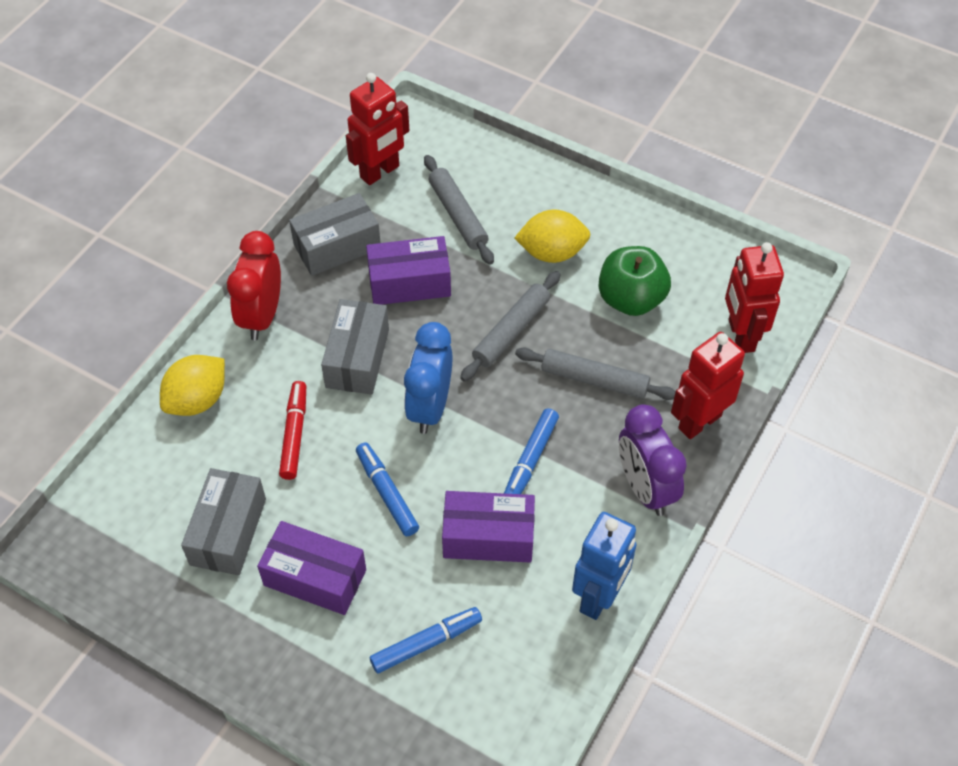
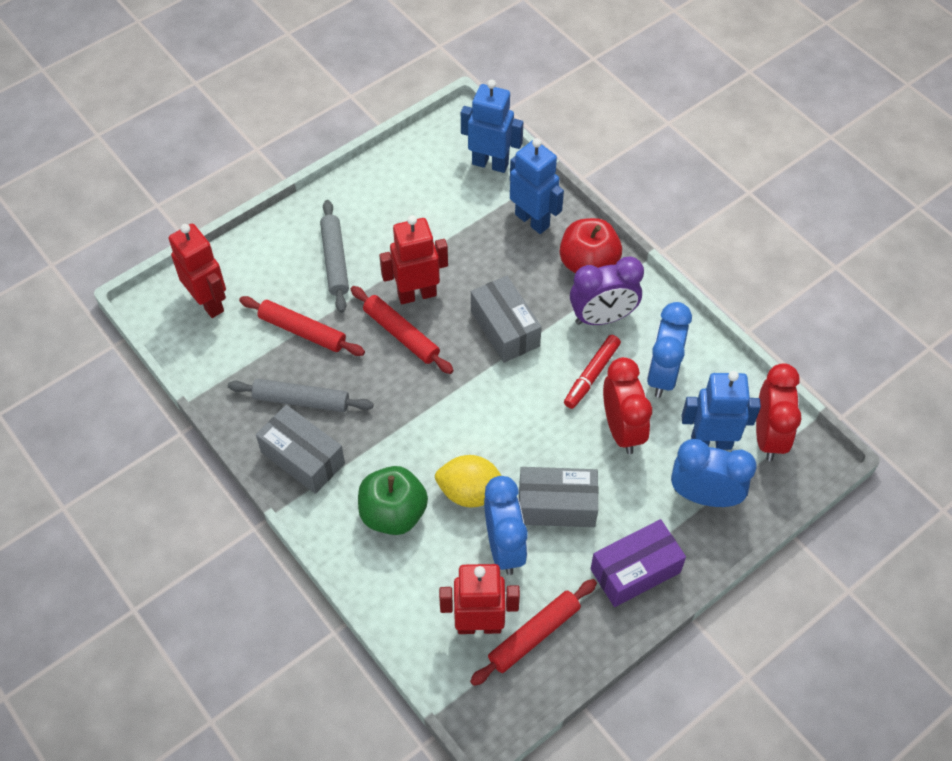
blue clock: [404,322,452,434] = 1 -> [484,476,528,575] [647,302,692,398] [671,439,757,507] = 3
blue marker: [356,442,419,536] [370,607,482,673] [504,408,559,494] = 3 -> none = 0
blue robot: [572,512,637,620] = 1 -> [461,80,523,173] [510,138,564,234] [681,371,761,450] = 3
grey rolling pin: [424,155,494,264] [460,271,561,382] [515,348,676,400] = 3 -> [228,379,374,412] [320,200,349,313] = 2
purple box: [257,521,366,615] [366,236,451,305] [442,491,535,562] = 3 -> [591,519,686,607] = 1
red apple: none = 0 -> [560,218,622,273] = 1
red clock: [227,231,281,340] = 1 -> [603,357,652,454] [756,363,802,461] = 2
red rolling pin: none = 0 -> [239,296,365,356] [351,286,454,374] [470,579,597,686] = 3
yellow lemon: [160,355,225,416] [514,210,591,263] = 2 -> [435,455,502,507] = 1

